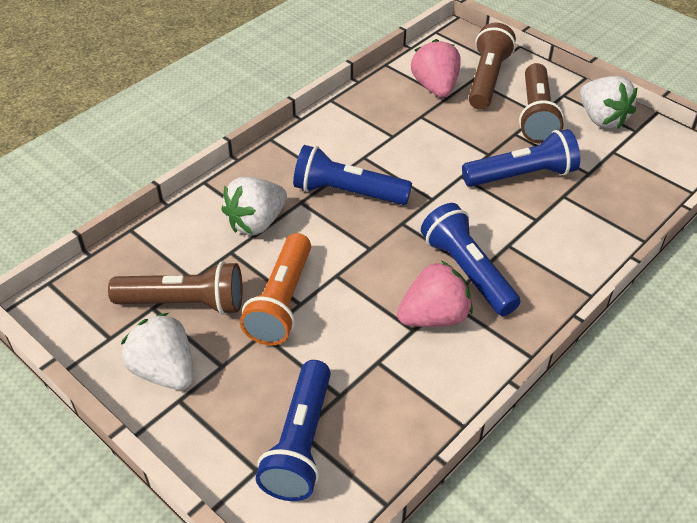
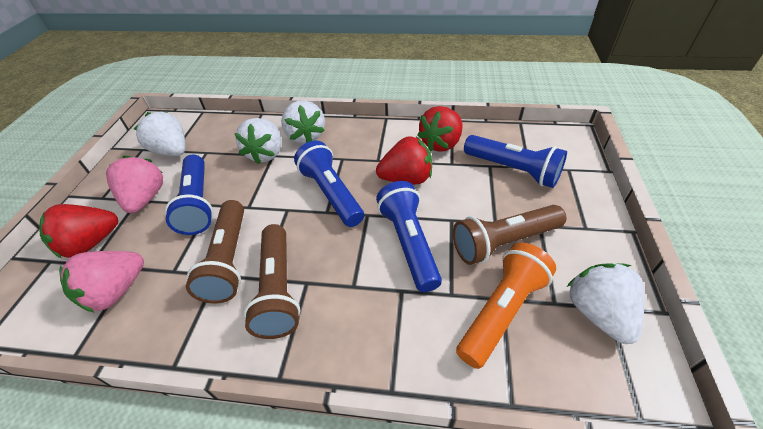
red strawberry: none = 0 -> [39,204,118,259] [376,136,432,184] [417,106,463,152] = 3
white strawberry: [121,313,193,390] [221,177,287,235] [580,76,638,129] = 3 -> [134,111,186,156] [234,118,281,164] [281,100,325,144] [567,263,644,344] = 4

